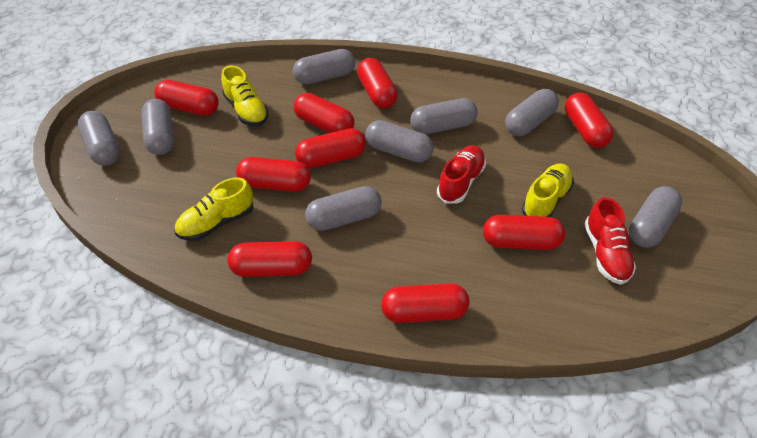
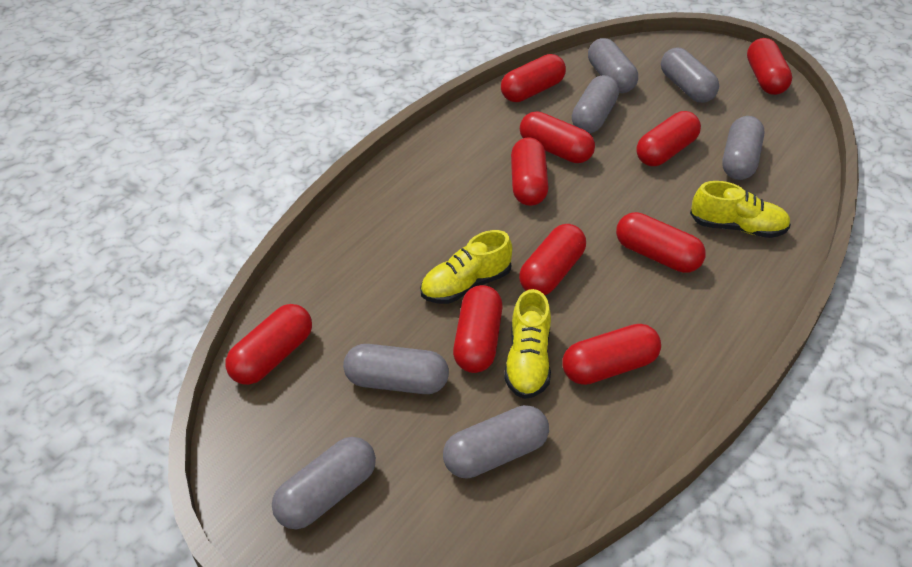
grey capsule: [78,111,120,166] [141,99,174,155] [293,49,355,85] [305,186,382,231] [365,120,434,162] [410,98,478,134] [505,89,559,136] [629,186,682,248] = 8 -> [272,437,376,529] [343,344,449,394] [443,405,549,479] [572,75,619,133] [588,38,638,93] [661,48,719,103] [722,116,764,180] = 7
red capsule: [154,80,219,116] [227,241,312,277] [236,157,311,192] [293,93,355,133] [295,128,366,168] [357,58,398,109] [381,283,469,323] [483,215,565,250] [565,93,613,148] = 9 -> [225,304,312,385] [453,285,503,373] [501,54,566,102] [511,137,549,206] [519,224,586,295] [520,111,595,163] [562,324,661,385] [616,212,706,273] [636,111,701,166] [747,38,792,95] = 10
red shoe: [437,145,486,204] [585,197,636,285] = 2 -> none = 0

